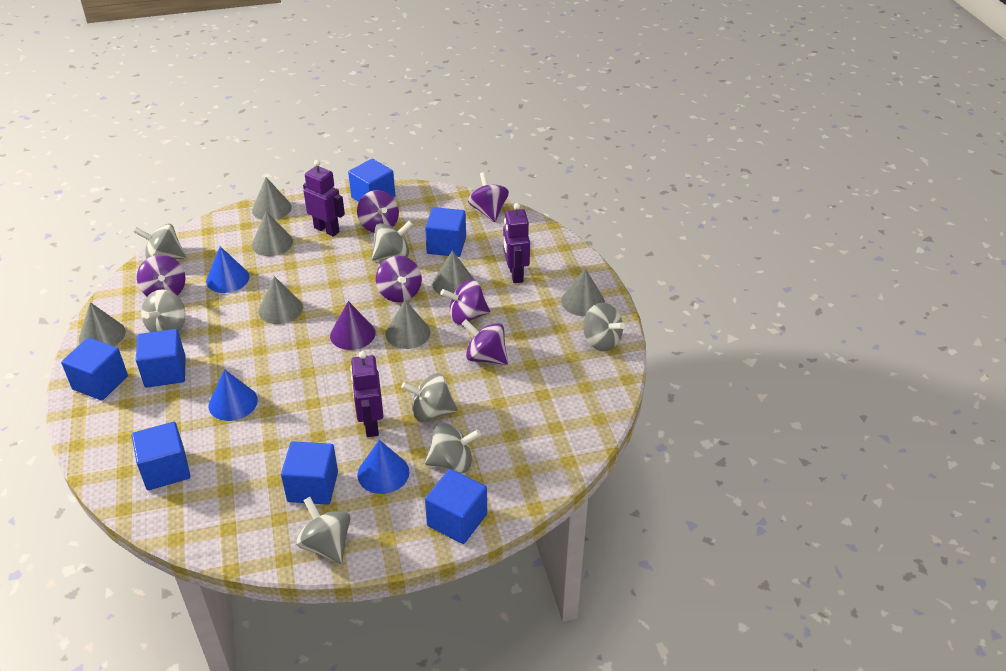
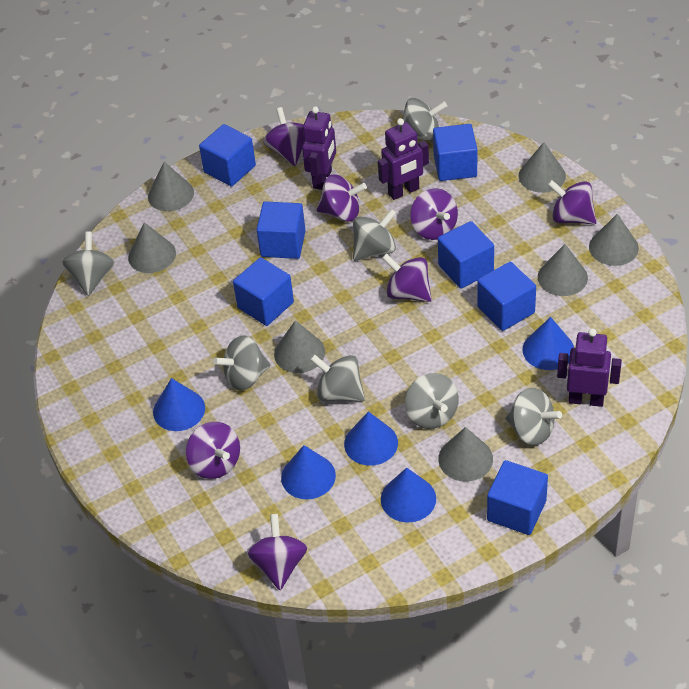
blue cone: [206,246,250,293] [209,369,258,421] [357,440,409,494] = 3 -> [153,378,205,431] [281,445,336,499] [344,411,398,466] [381,468,436,523] [523,317,574,370] = 5
purple cone: [330,301,375,350] = 1 -> none = 0
purple spinning top: [137,255,185,296] [357,190,399,233] [376,256,422,302] [440,280,490,324] [462,319,508,365] [468,172,509,222] = 6 -> [186,422,240,479] [247,514,307,590] [263,107,304,166] [316,175,367,222] [382,253,432,302] [410,188,458,240] [547,180,597,224] = 7

